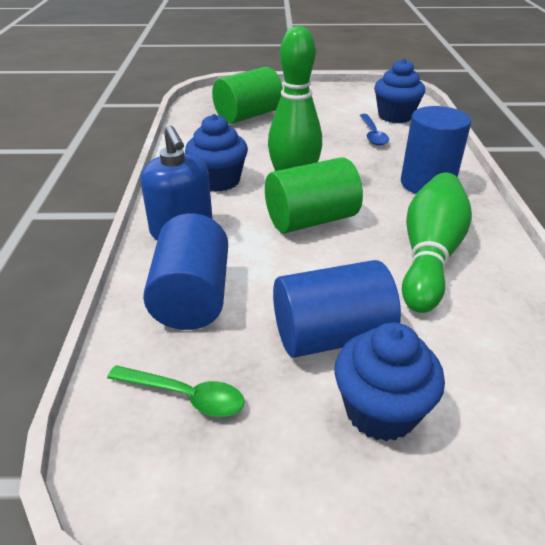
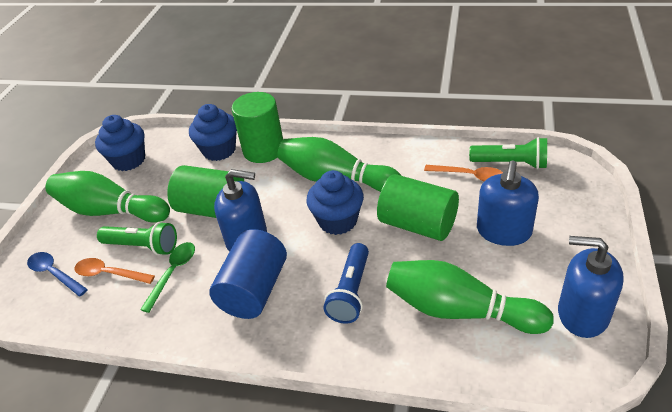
blue cylinder: [143,213,228,330] [273,260,401,358] [401,106,471,194] = 3 -> [209,229,287,319] = 1
blue flashlight: none = 0 -> [323,243,369,324] = 1
blue soap dispenser: [140,125,213,240] = 1 -> [214,169,267,251] [477,161,539,246] [558,236,624,338] = 3
green bowling pin: [268,26,322,171] [402,173,472,313] = 2 -> [45,171,170,223] [277,137,402,192] [386,260,554,334] = 3
green cylinder: [212,67,283,124] [265,157,363,233] = 2 -> [167,165,244,218] [231,92,283,163] [377,174,459,241] = 3
green flashlight: none = 0 -> [97,221,177,256] [469,137,547,169] = 2
orange spoon: none = 0 -> [74,258,155,284] [424,165,503,181] = 2

